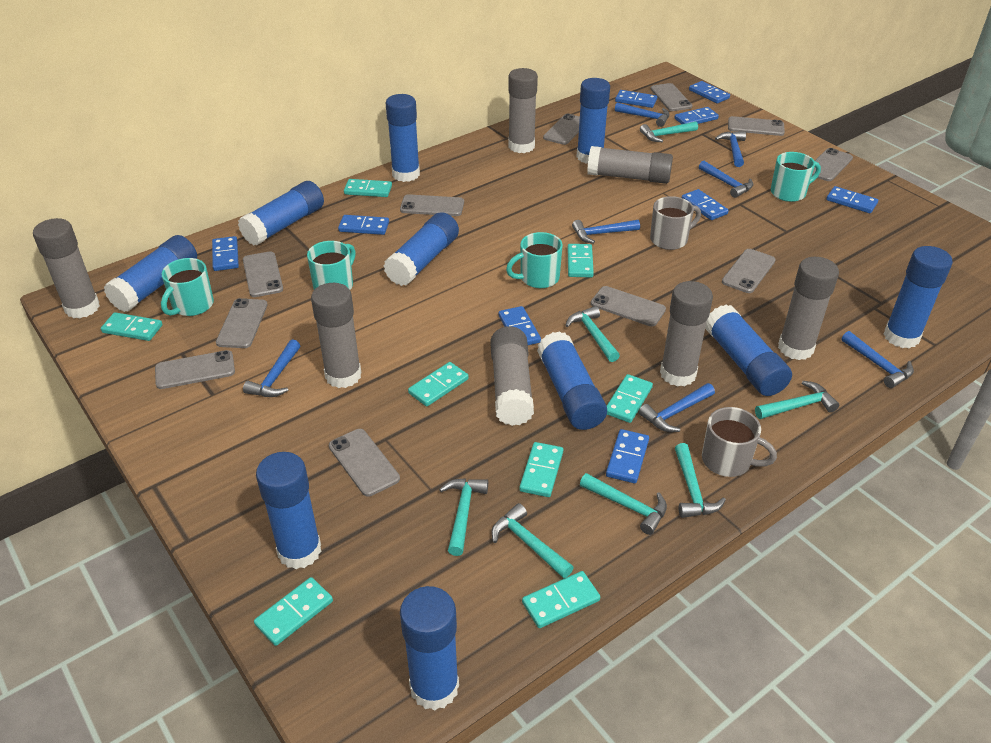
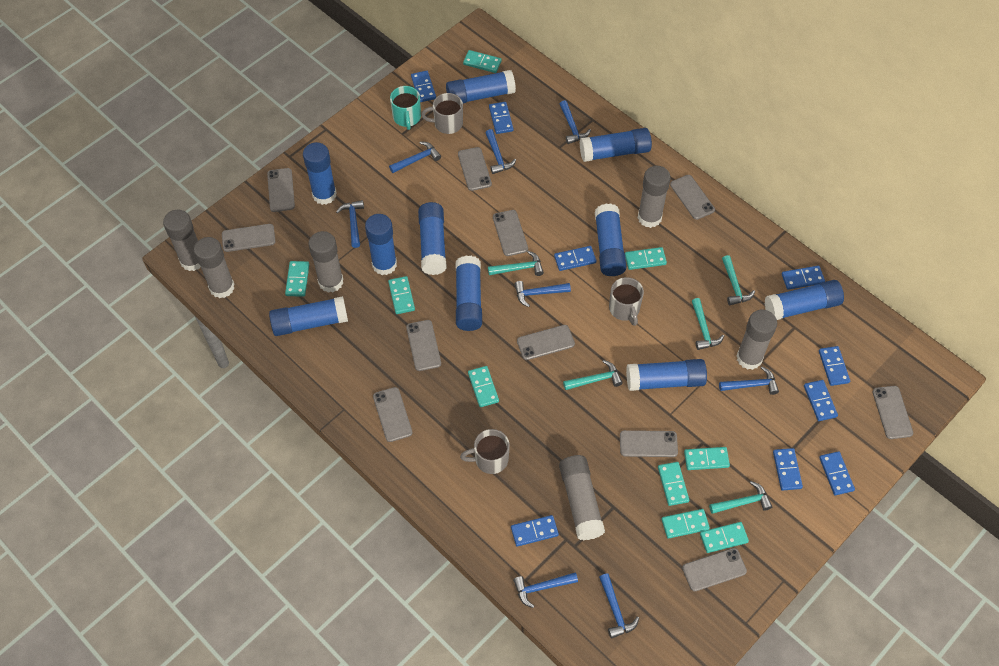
blue hammer: [243,339,301,397] [572,220,640,244] [615,103,670,127] [639,383,715,432] [699,161,753,198] [715,131,746,167] [841,331,914,388] = 7 -> [336,200,364,248] [389,142,441,173] [486,129,516,174] [513,572,578,608] [515,281,571,307] [560,100,591,144] [599,573,639,639] [719,367,779,395] = 8
grey glue stick: [33,218,100,319] [311,283,361,388] [490,326,534,426] [508,68,538,153] [587,146,673,184] [660,281,713,387] [778,257,839,360] = 7 -> [163,209,201,271] [194,237,235,298] [309,231,343,293] [559,455,605,540] [638,166,671,228] [736,310,777,370] = 6
grey mug: [650,196,701,250] [702,407,777,477] = 2 -> [421,93,463,134] [460,429,510,474] [609,277,644,326] = 3
turquoise domino: [101,312,162,341] [254,577,333,646] [344,179,392,197] [408,362,469,407] [519,442,563,497] [522,571,600,628] [568,244,594,278] [607,374,653,423] = 8 -> [285,261,309,297] [388,276,415,314] [463,50,502,73] [468,366,499,407] [625,247,667,270] [658,462,689,506] [662,509,710,538] [684,447,730,470] [700,522,749,553] = 9
turquoise hammer: [439,478,488,556] [491,503,574,579] [565,306,620,362] [580,473,667,535] [640,121,698,142] [675,443,726,518] [755,381,839,419] = 7 -> [488,251,544,276] [563,360,623,390] [692,298,724,350] [709,481,772,514] [722,255,755,305] = 5
turquoise mug: [161,258,214,316] [307,241,356,290] [506,232,563,288] [771,152,821,202] = 4 -> [390,86,421,130] = 1

